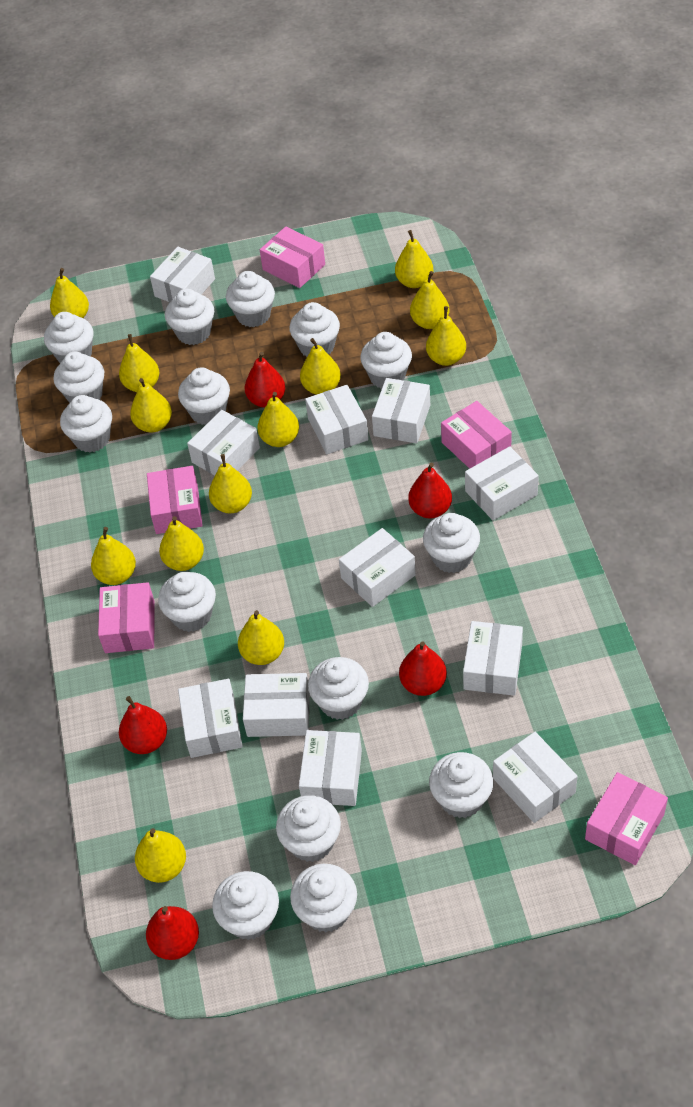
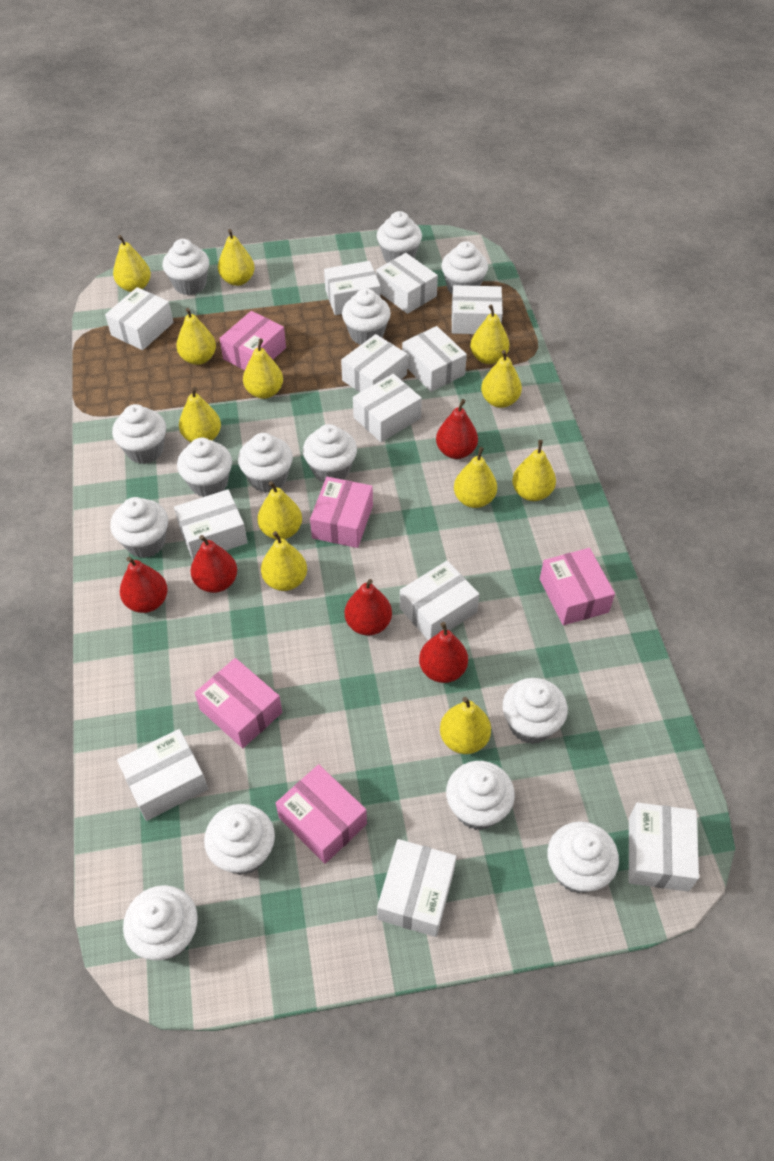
white box: [150,247,215,302] [178,679,243,758] [187,410,260,475] [243,673,310,737] [299,730,362,806] [305,385,369,454] [339,528,416,607] [372,378,430,443] [463,621,523,696] [465,446,539,520] [493,732,578,823] = 11 -> [105,287,174,350] [117,729,208,821] [174,489,247,560] [324,261,381,315] [341,334,407,392] [353,374,422,442] [376,253,438,314] [377,839,456,937] [400,561,479,641] [402,326,467,392] [451,285,503,334] [629,802,699,892] = 12
white cupcake: [44,312,93,363] [54,352,104,403] [60,395,112,453] [158,572,216,632] [165,289,214,345] [178,368,230,425] [212,871,279,940] [226,271,275,327] [276,795,341,862] [289,302,340,357] [290,864,357,932] [308,657,369,720] [360,332,412,389] [423,513,480,573] [429,752,493,818] = 15 -> [110,497,168,558] [112,404,166,464] [123,885,198,960] [163,239,209,295] [177,438,232,497] [204,804,275,875] [238,433,293,493] [303,424,357,483] [342,288,391,345] [377,211,422,263] [441,241,488,294] [446,761,515,830] [503,678,568,744] [548,821,619,893] = 14
yellow pear: [50,268,89,318] [91,527,136,585] [119,334,159,392] [130,378,172,433] [135,828,186,883] [159,516,204,571] [209,454,252,513] [238,610,284,665] [257,392,299,447] [300,338,341,395] [395,230,433,288] [410,271,449,329] [426,306,466,366] = 13 -> [113,235,151,292] [176,308,216,365] [179,387,221,442] [218,229,255,286] [243,338,283,399] [257,481,302,540] [261,531,307,591] [440,697,491,754] [454,447,497,508] [470,305,510,364] [481,350,522,408] [512,440,556,501] = 12

